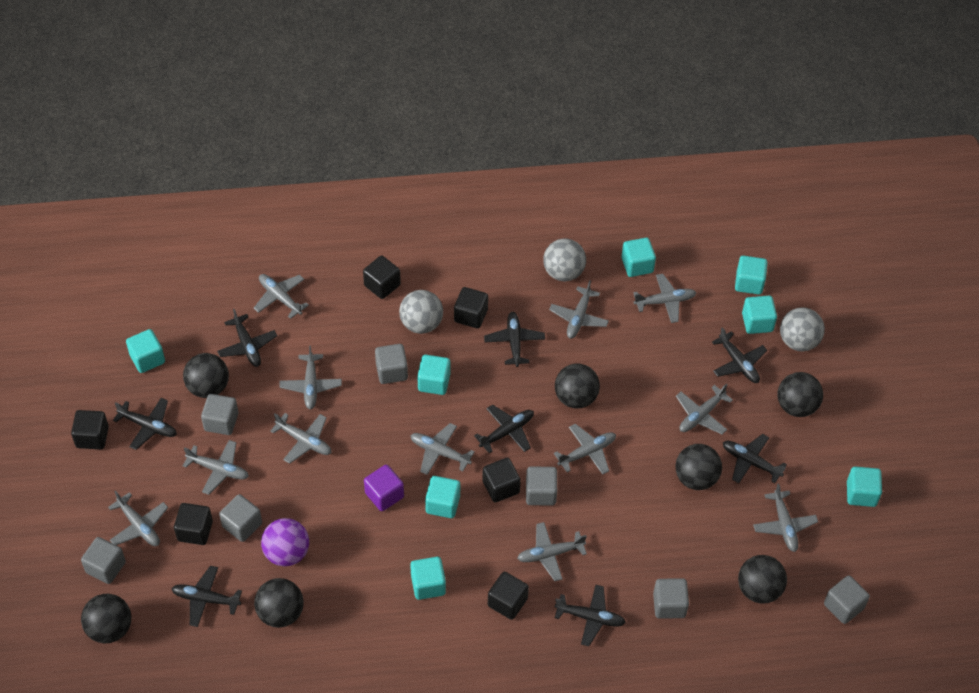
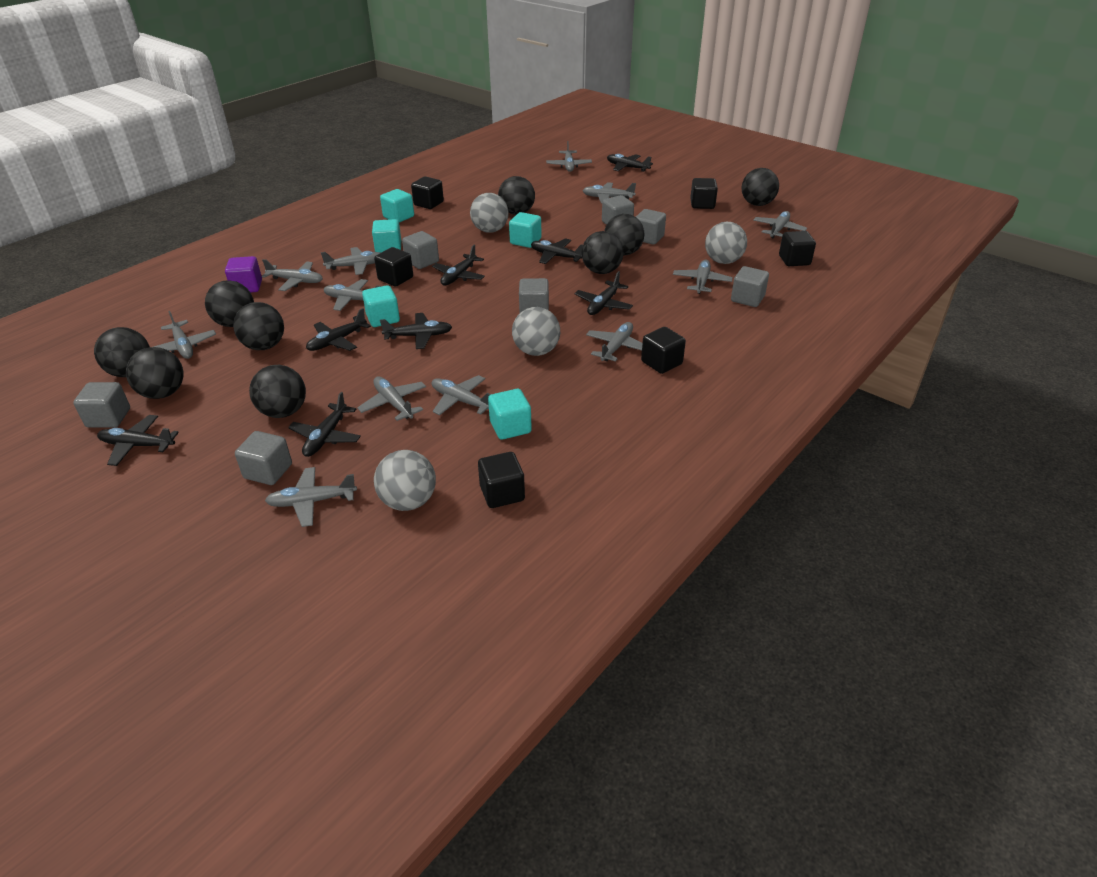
black ball: [81,594,131,643] [183,353,229,398] [254,578,304,628] [555,363,600,409] [675,444,722,490] [738,555,787,604] [777,372,823,417] = 7 -> [94,327,150,377] [126,347,184,399] [205,280,254,327] [233,302,284,350] [249,365,306,418] [498,176,535,215] [582,231,623,274] [604,214,645,255] [742,168,779,206] = 9
grey ball: [399,290,443,334] [543,238,586,281] [780,307,825,352] = 3 -> [374,450,436,511] [470,193,509,233] [512,307,560,356] [705,222,747,264] = 4
purple ball: [261,518,309,566] = 1 -> none = 0
turquoise cube: [126,329,165,373] [410,557,446,600] [417,355,450,395] [425,476,460,518] [621,238,656,277] [735,256,768,295] [742,296,777,334] [847,467,882,507] = 8 -> [362,285,400,327] [372,219,401,253] [380,189,414,223] [488,389,532,440] [509,212,541,248] = 5

